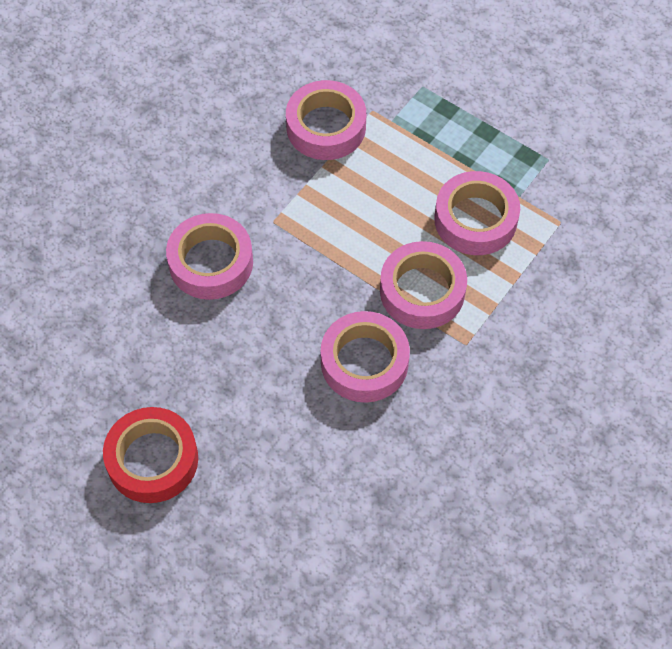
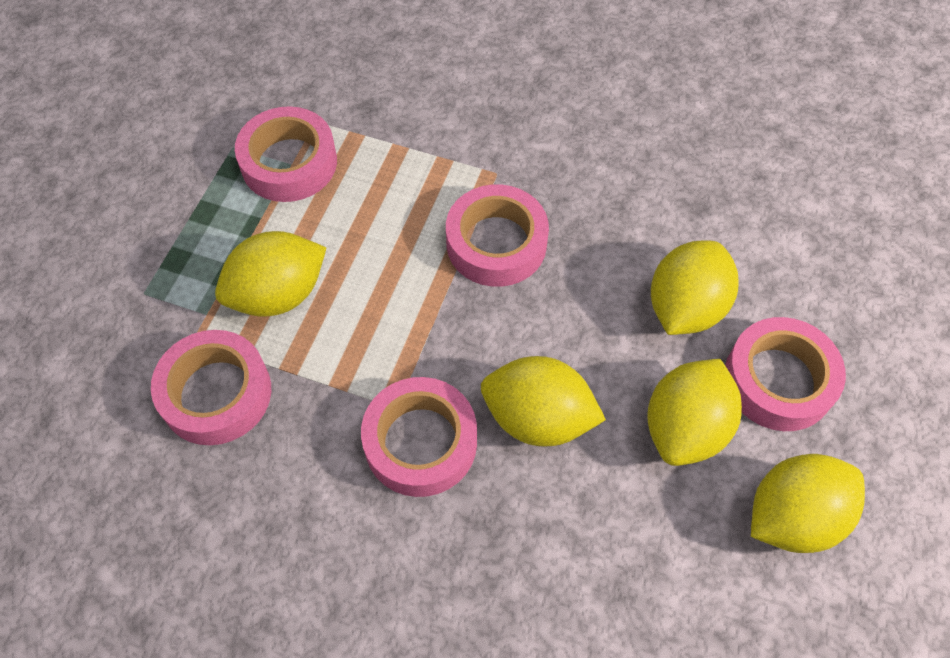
red tape: [103,407,198,503] = 1 -> none = 0
yellow lemon: none = 0 -> [215,231,326,316] [481,356,606,447] [647,359,742,466] [651,240,739,335] [751,454,865,553] = 5

